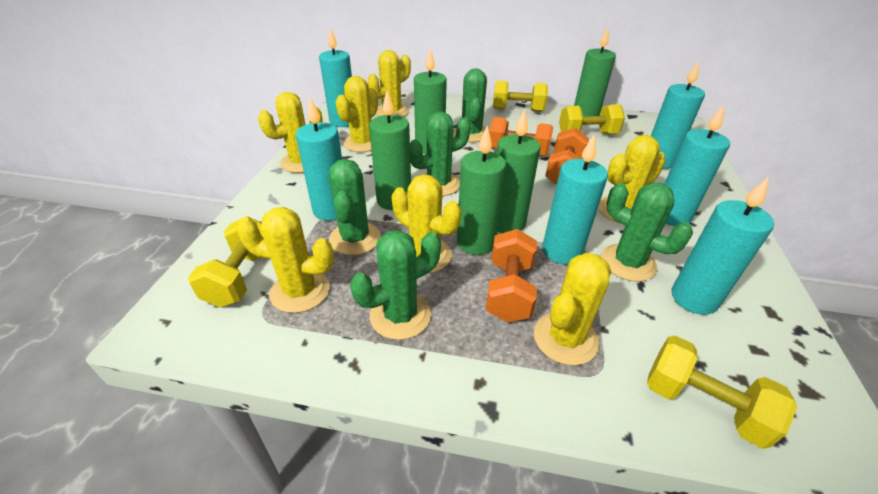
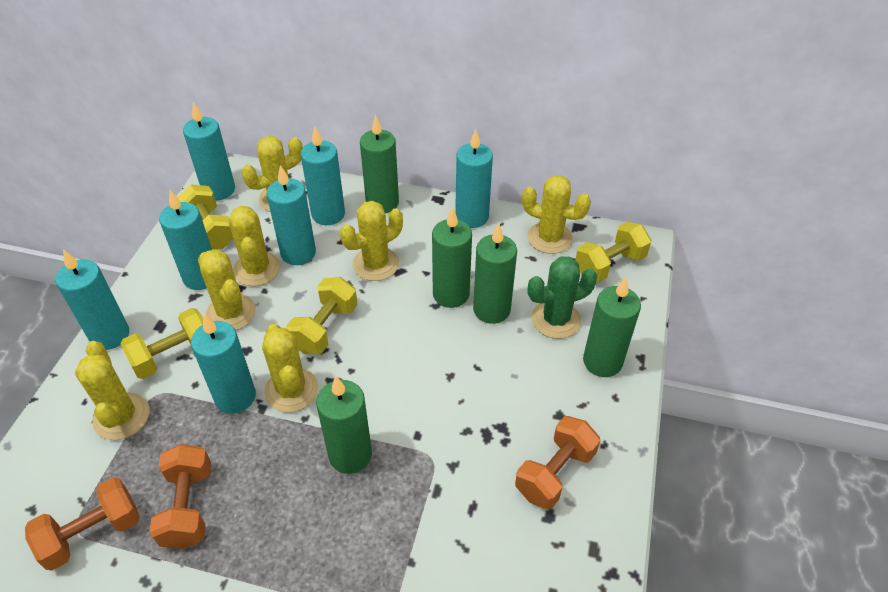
green cactus: [328,159,381,255] [350,230,441,340] [410,111,471,196] [453,68,487,142] [601,182,693,282] = 5 -> [528,256,597,339] = 1
turquoise candle: [296,97,342,221] [319,28,352,127] [542,134,608,264] [651,61,705,169] [664,105,730,226] [672,177,774,315] = 6 -> [55,249,129,350] [159,190,212,290] [183,102,235,200] [191,314,256,414] [267,165,316,265] [301,127,345,225] [455,129,493,228] = 7

